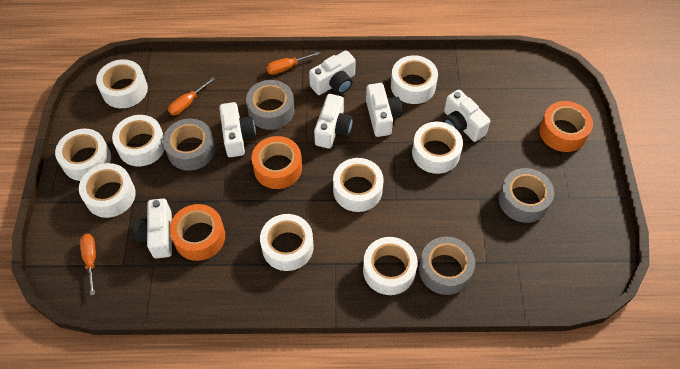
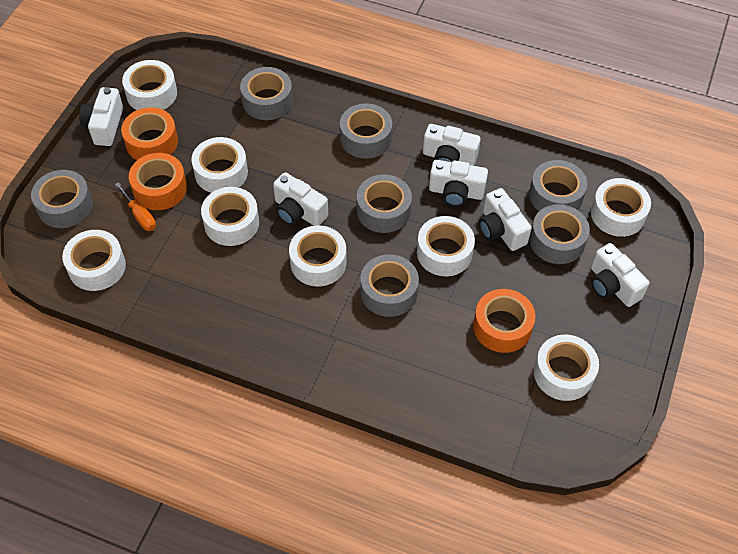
grey tape: [163,119,215,171] [246,80,294,130] [419,237,475,295] [499,168,554,223] = 4 -> [31,170,93,228] [240,67,293,120] [340,103,392,159] [357,174,412,233] [361,254,419,317] [529,160,587,211] [529,204,590,264] = 7
orange screwdriver: [80,234,96,295] [168,77,215,115] [266,51,320,75] = 3 -> [115,182,156,231] = 1
white tape: [55,129,111,181] [79,163,136,218] [96,59,148,108] [112,115,165,166] [260,214,314,271] [333,158,384,212] [363,237,418,295] [391,55,438,104] [412,122,463,174] = 9 -> [62,230,126,291] [122,60,177,110] [191,137,248,193] [201,187,259,246] [289,225,347,287] [417,216,475,276] [534,334,599,401] [591,178,651,237] = 8

